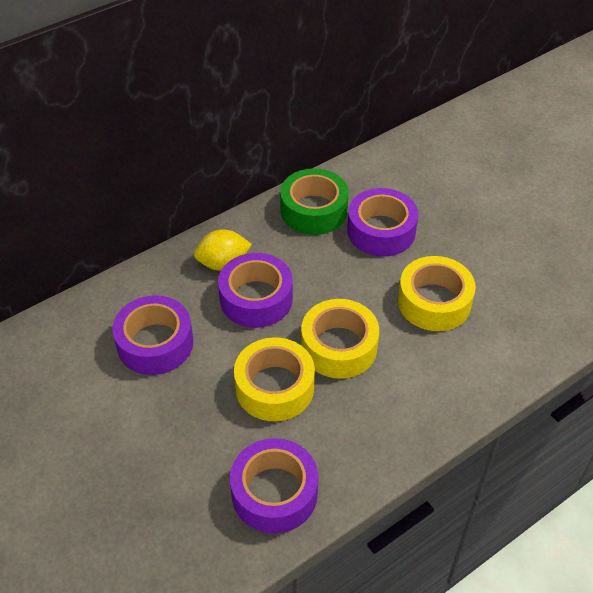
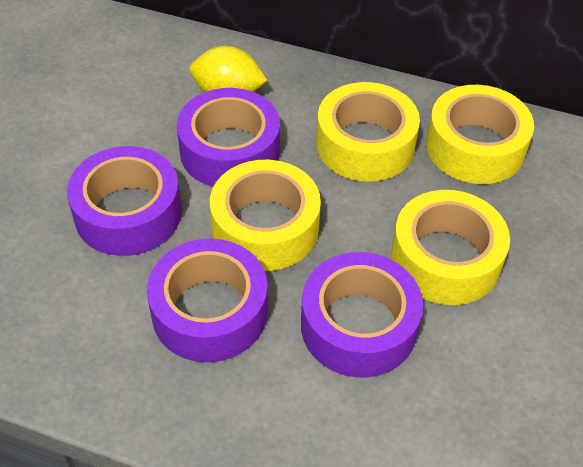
green tape: [280,168,349,235] = 1 -> none = 0
yellow tape: [234,337,315,421] [301,299,379,379] [398,256,476,331] = 3 -> [210,160,321,271] [316,82,420,182] [391,190,510,305] [426,85,534,184] = 4

